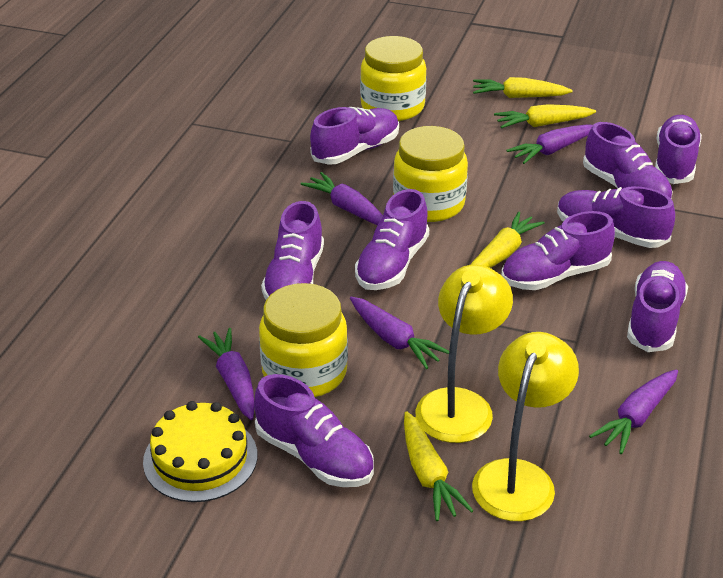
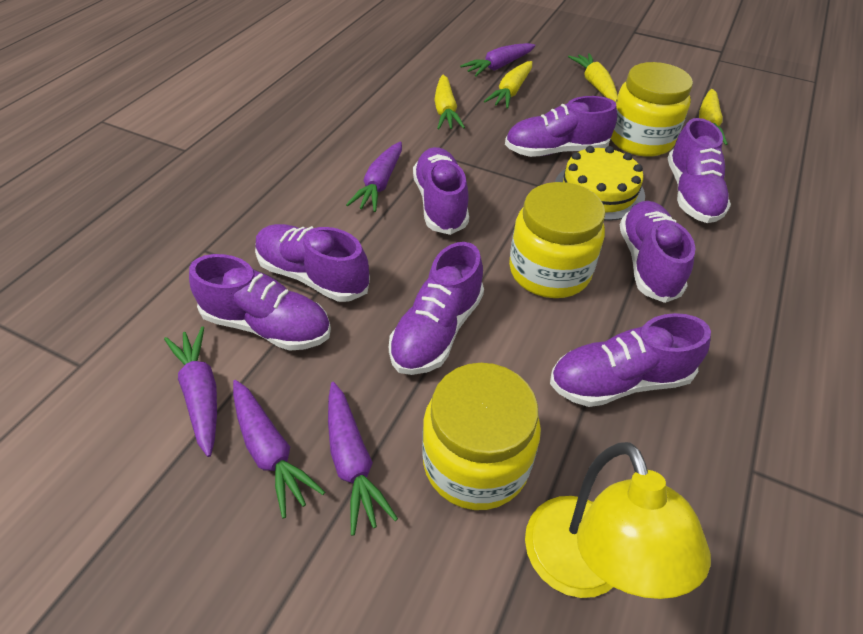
purple shoe: [254,374,374,487] [261,201,324,300] [310,107,399,165] [355,189,429,290] [501,211,615,290] [557,186,675,248] [583,122,673,199] [627,261,688,352] [655,115,702,184] = 9 -> [189,254,331,351] [255,224,370,302] [389,242,484,375] [413,147,469,235] [505,96,617,157] [550,313,711,407] [620,201,696,303] [668,118,731,223] = 8
yellow lamp: [416,264,513,443] [472,332,579,521] = 2 -> [525,442,711,599] = 1

